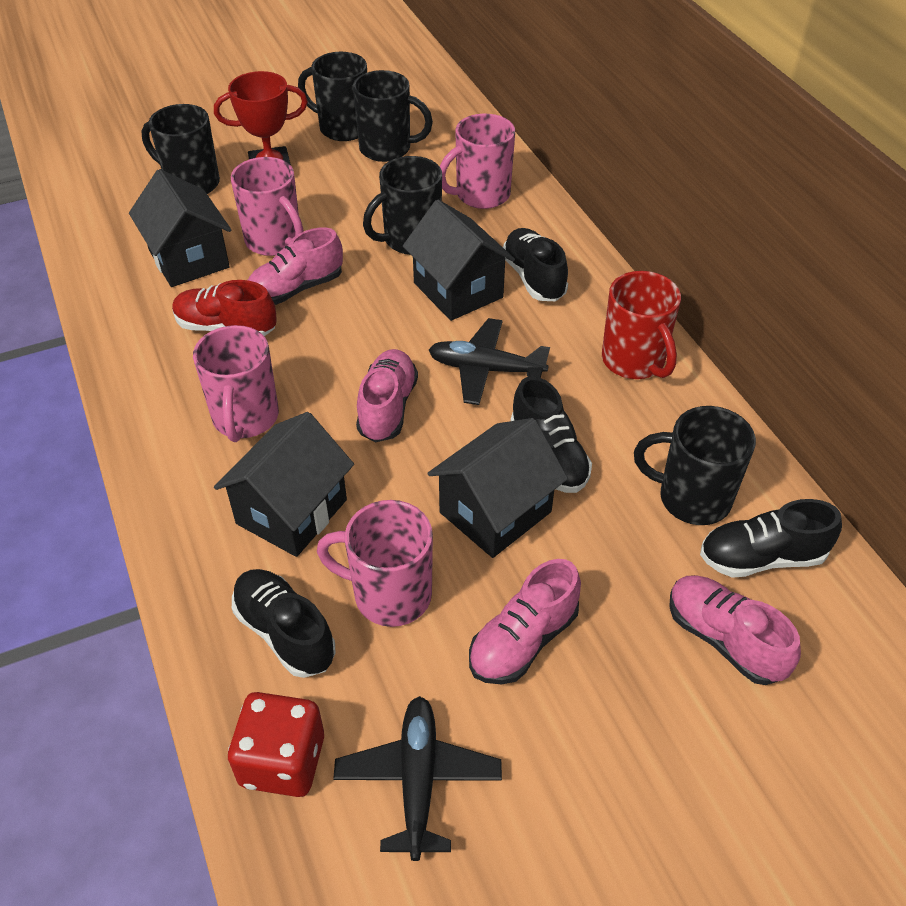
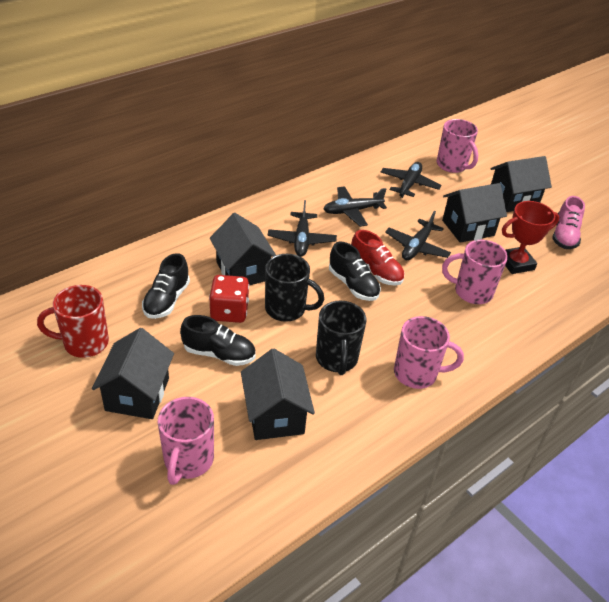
black house: [129,169,231,287] [214,412,354,557] [403,200,515,321] [427,418,568,558] = 4 -> [92,328,174,419] [210,213,276,285] [241,349,315,440] [442,183,507,243] [490,156,552,212] = 5
black mug: [142,104,220,194] [298,52,367,141] [353,70,433,162] [363,156,442,255] [634,406,756,525] = 5 -> [265,254,324,322] [316,301,366,375] = 2
black plane: [333,696,502,861] [429,318,550,405] = 2 -> [268,200,337,257] [324,186,387,227] [380,162,441,198] [385,211,451,260] = 4
black shoe: [232,569,335,678] [503,228,568,301] [511,376,592,493] [700,499,842,578] = 4 -> [142,253,190,319] [180,315,256,366] [329,242,381,301] = 3
pink shoe: [248,227,343,305] [356,349,418,442] [469,559,581,684] [669,575,801,685] = 4 -> [552,196,585,249] = 1

